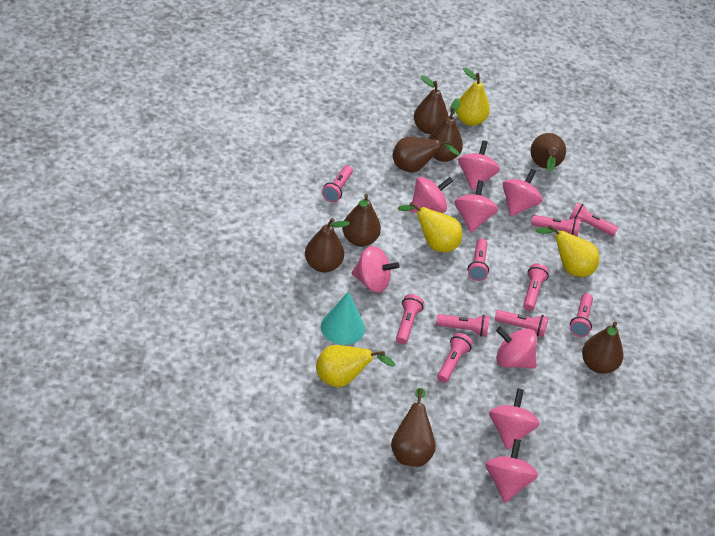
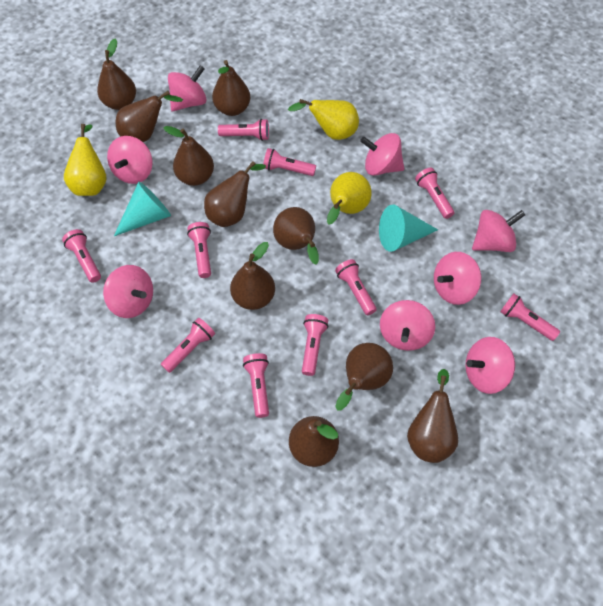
brown pear: [305,218,350,273] [342,194,381,247] [391,388,436,467] [393,137,460,173] [414,75,448,134] [428,98,463,162] [530,133,566,172] [582,321,624,374] = 8 -> [97,39,136,110] [116,91,183,142] [163,126,214,186] [204,161,266,227] [212,60,251,116] [230,242,275,310] [273,207,319,264] [289,416,339,467] [335,343,393,411] [407,369,458,463] = 10
turquoise cone: [321,291,365,345] = 1 -> [114,182,171,236] [379,205,438,252] = 2
yellow pear: [316,345,395,387] [398,202,462,252] [456,68,490,126] [536,225,599,277] = 4 -> [64,124,107,196] [288,99,359,140] [327,172,372,225] = 3

